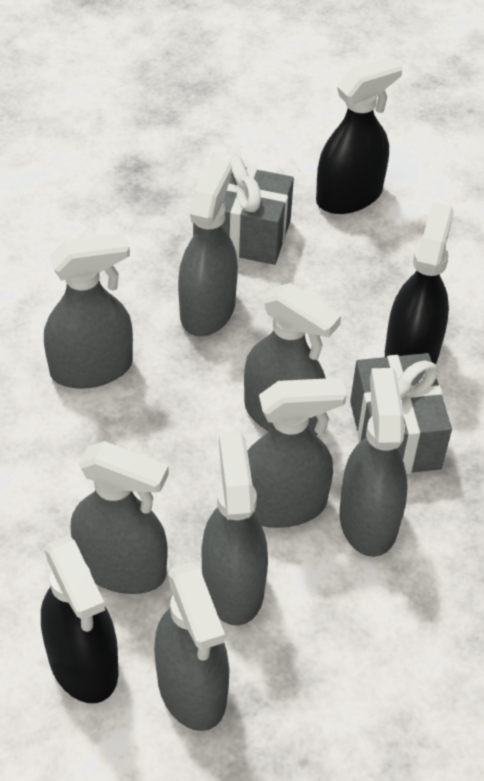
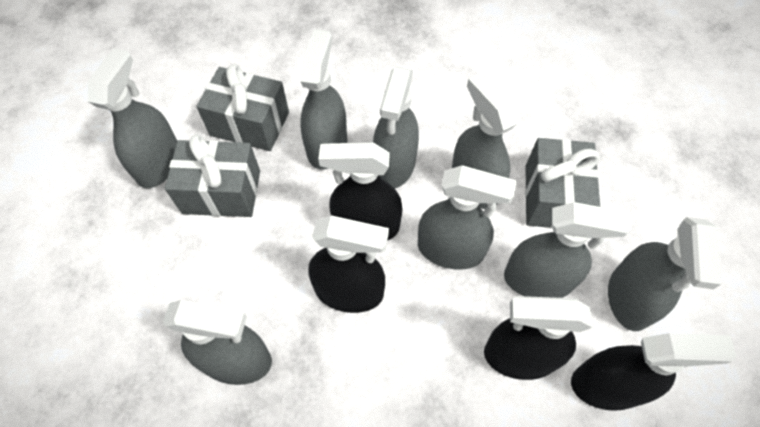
black spray bottle: [41,535,119,703] [316,56,403,214] [385,202,454,365] = 3 -> [308,215,389,313] [319,142,403,241] [484,296,592,380] [571,333,737,411] = 4
grey gift: [193,155,294,265] [350,353,452,474] = 2 -> [165,135,260,217] [196,64,289,151] [525,138,600,229] = 3

